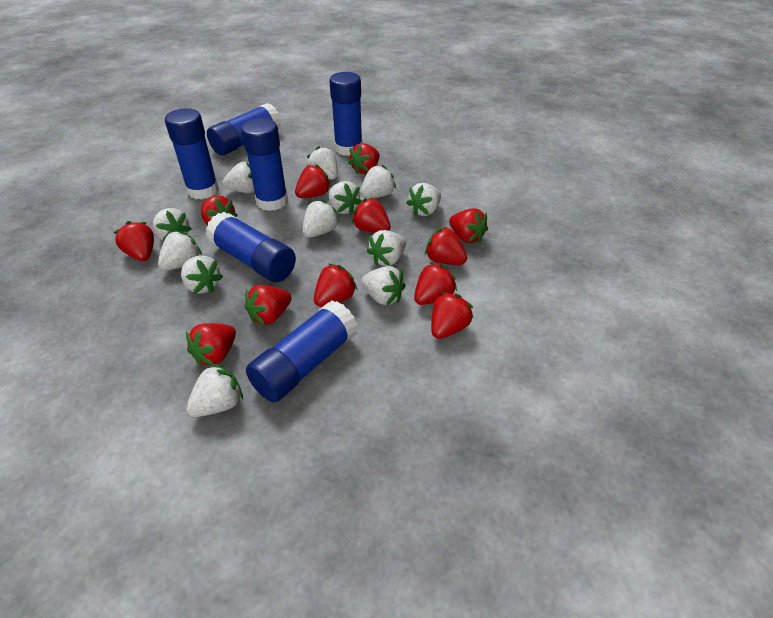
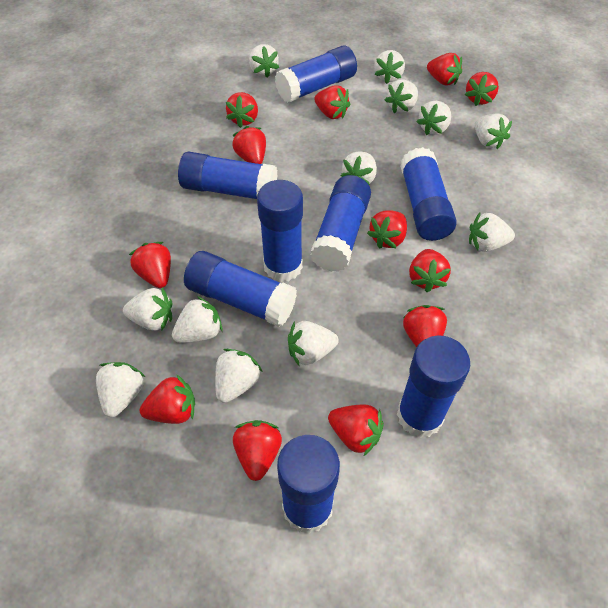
blue glue stick: [165,108,219,200] [206,212,296,282] [207,103,281,155] [241,118,288,211] [246,301,358,403] [329,72,363,156] = 6 -> [178,152,278,199] [184,251,297,327] [257,180,303,282] [275,46,357,103] [277,435,340,534] [310,175,371,272] [397,335,470,438] [400,147,457,241] = 8

